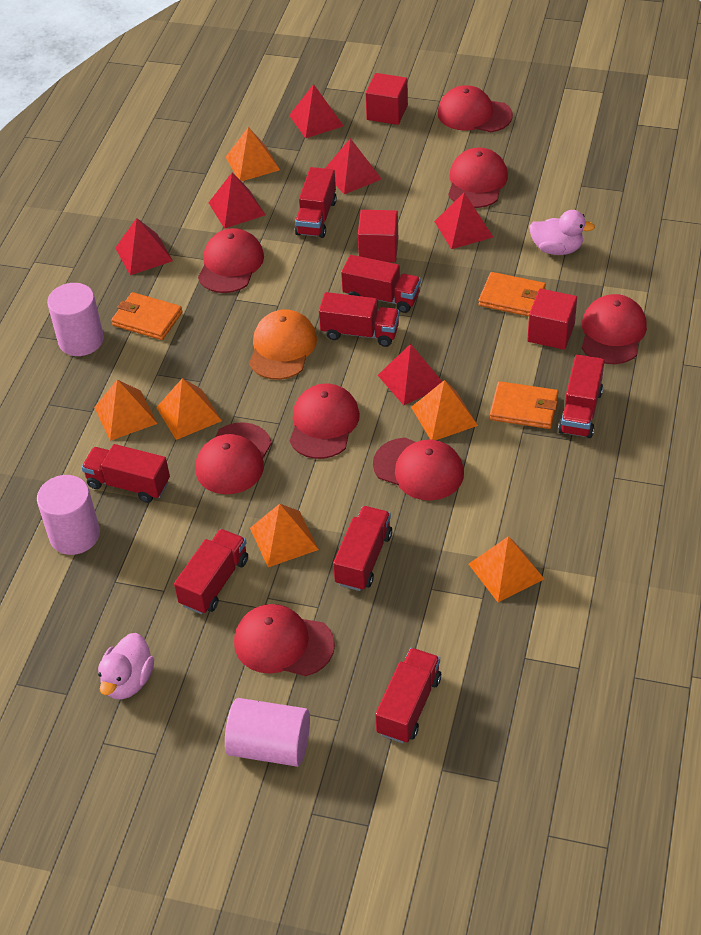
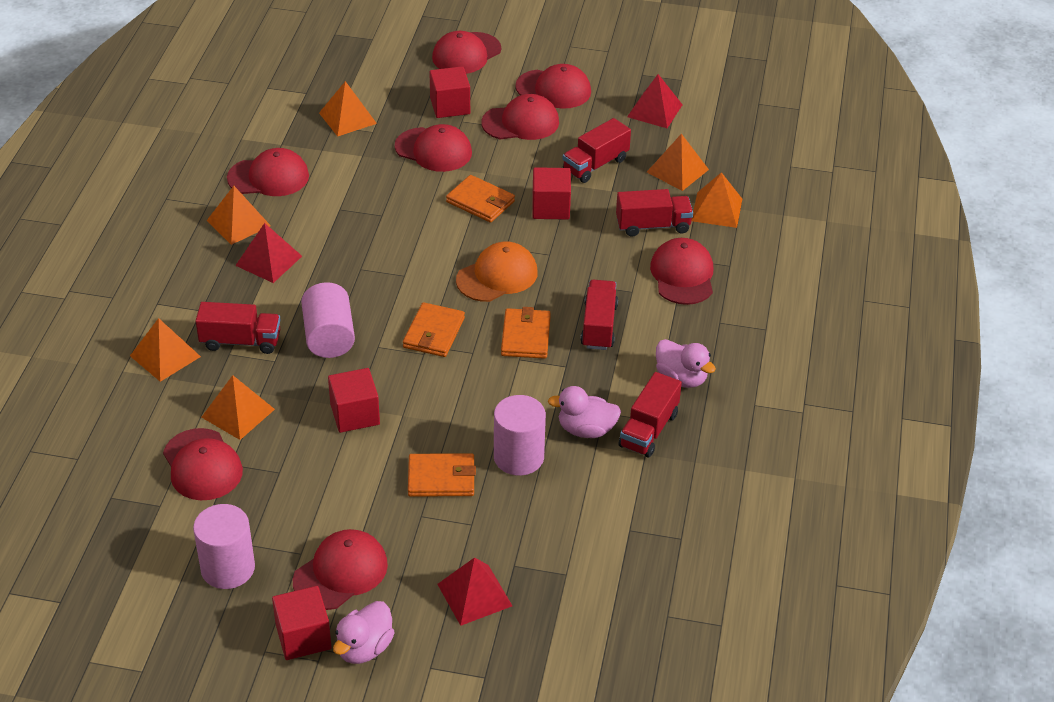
orange wallet: [111,292,183,340] [478,272,546,317] [490,381,559,429] = 3 -> [403,302,465,357] [408,453,476,497] [446,175,515,223] [501,307,551,359] = 4
pink duck: [98,633,154,699] [529,210,595,255] = 2 -> [333,601,395,664] [548,386,621,438] [656,339,716,388] = 3
red cube: [358,210,398,262] [365,73,408,125] [527,289,577,350] = 3 -> [272,586,332,660] [328,368,380,433] [429,66,470,118] [532,167,571,220] = 4
red pyramid: [115,218,173,275] [209,172,265,229] [289,84,344,138] [325,138,382,194] [378,344,443,405] [434,192,493,249] = 6 -> [235,223,302,283] [437,557,512,626] [627,74,683,128] = 3
red truck: [81,444,170,503] [174,529,248,614] [295,167,337,238] [319,292,400,347] [333,506,392,591] [341,255,421,313] [375,648,441,743] [558,354,605,438] = 8 -> [196,302,280,354] [563,118,631,183] [580,280,618,350] [616,189,693,237] [619,372,682,458] = 5

